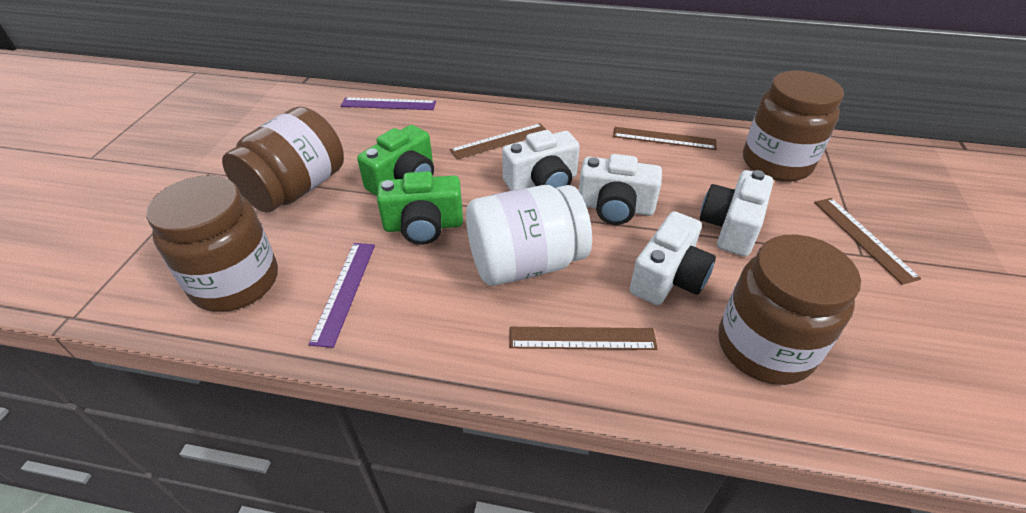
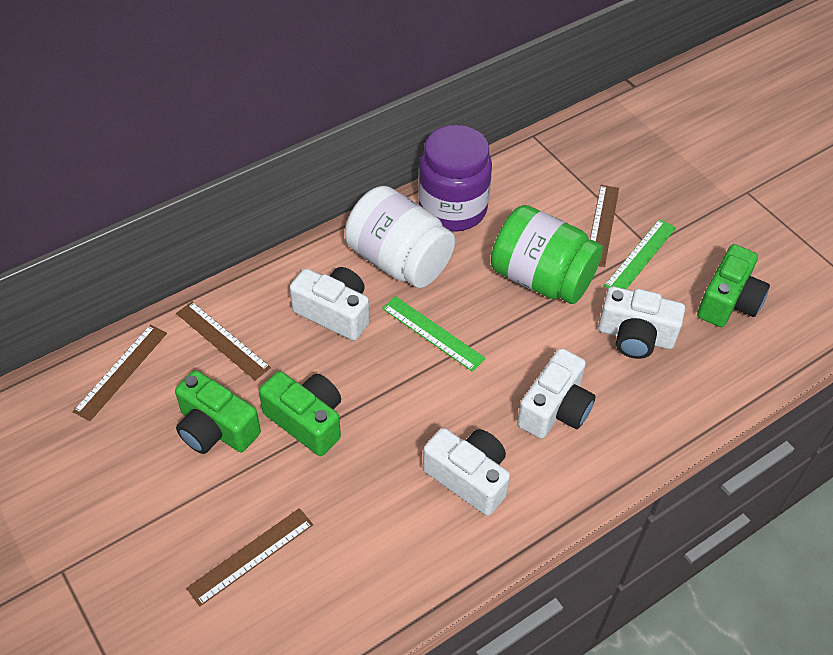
brown jar: [146,175,278,312] [222,106,344,213] [719,235,861,385] [743,71,844,182] = 4 -> none = 0
green camera: [357,125,434,196] [377,171,463,245] = 2 -> [175,370,261,454] [259,371,341,456] [697,244,770,327] = 3
green jar: none = 0 -> [491,205,603,304] = 1
green ruler: none = 0 -> [382,296,486,372] [604,219,676,289] = 2
purple jar: none = 0 -> [418,125,492,232] = 1
purple ruler: [308,243,375,348] [341,97,436,110] = 2 -> none = 0

